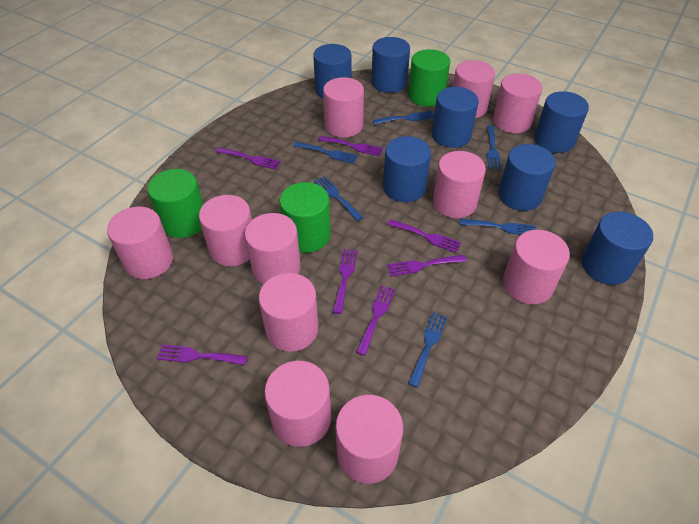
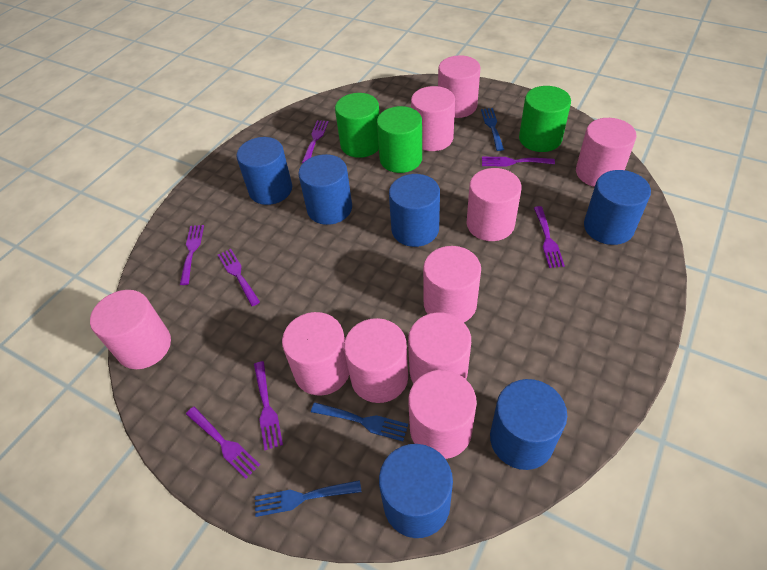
blue cylinder: [313,44,351,99] [371,37,410,93] [383,136,431,202] [432,87,479,148] [498,144,556,211] [534,91,589,153] [581,212,653,285] = 7 -> [236,137,292,205] [298,154,352,225] [379,444,453,538] [389,174,440,247] [490,379,567,470] [584,170,651,245] = 6
blue fork: [293,142,358,164] [314,176,363,221] [373,111,434,125] [408,312,448,387] [460,219,536,235] [487,125,501,170] = 6 -> [255,480,362,517] [311,403,408,441] [481,108,504,151] = 3
pink cylinder: [107,207,173,279] [199,195,252,266] [245,213,301,284] [259,273,319,352] [264,361,331,447] [323,77,364,138] [336,395,403,484] [433,151,486,218] [453,60,495,118] [493,74,542,133] [503,230,570,305] = 11 -> [90,290,171,369] [282,312,349,396] [344,318,408,403] [408,312,471,384] [408,370,477,459] [411,86,455,151] [423,246,481,322] [438,55,481,118] [467,168,522,241] [576,118,636,187] = 10

